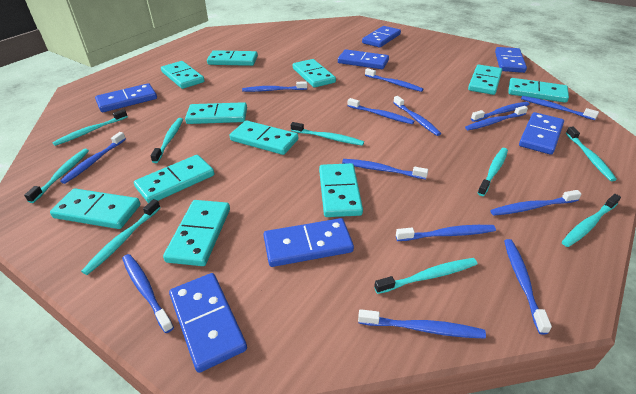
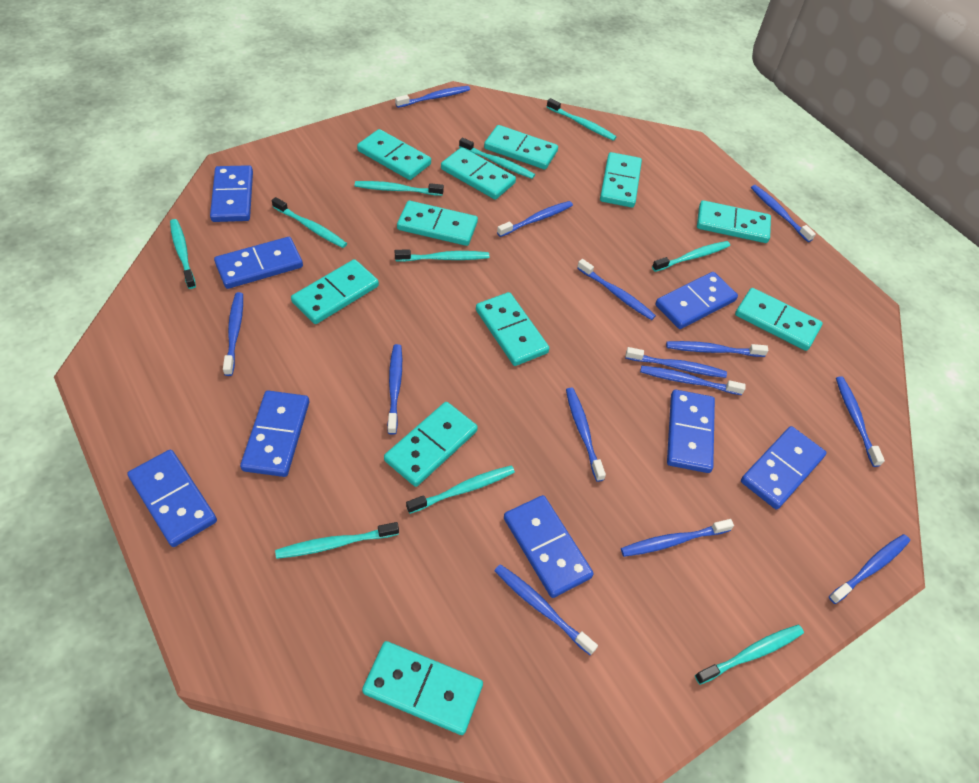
blue domino: [95,83,157,112] [169,273,247,373] [263,218,354,267] [338,49,389,69] [362,26,401,48] [495,47,527,73] [519,112,564,155] = 7 -> [127,450,217,547] [210,165,253,222] [214,237,303,289] [240,390,309,477] [504,495,594,598] [656,272,738,329] [667,390,715,473] [741,426,827,509] = 8
turquoise toothbrush: [24,149,89,203] [52,109,128,146] [81,199,161,275] [150,118,183,163] [291,122,364,146] [374,258,478,294] [478,148,508,196] [562,194,621,247] [566,127,617,181] = 9 -> [170,219,196,289] [272,197,347,248] [275,522,399,559] [355,181,444,196] [395,249,489,262] [406,465,515,514] [459,137,535,179] [547,98,617,141] [652,241,730,272] [695,625,804,685] = 10

